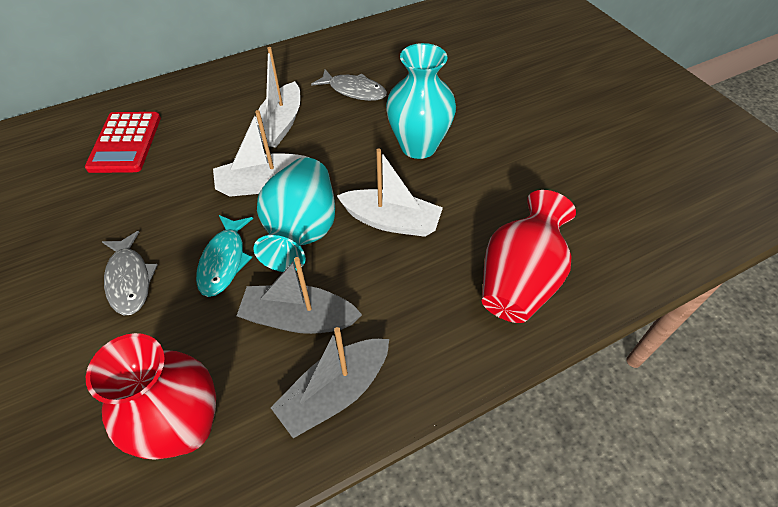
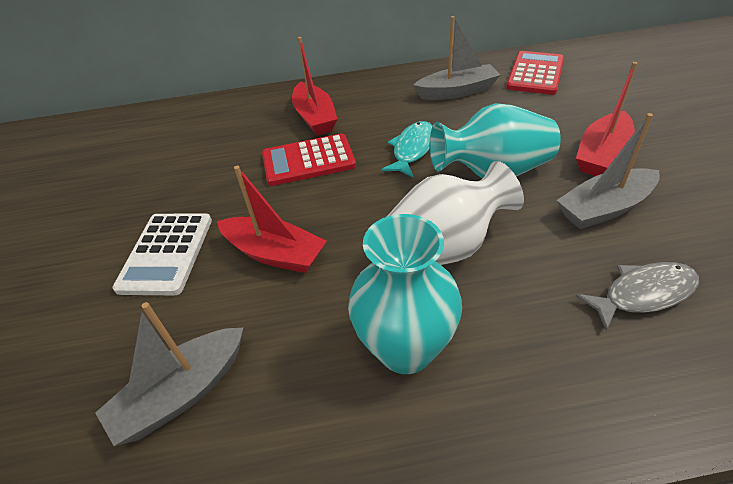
grey boat: [237,257,362,334] [271,327,389,438] = 2 -> [95,302,243,446] [413,16,500,100] [557,113,660,229] = 3
grey fish: [102,231,157,315] [311,69,387,101] = 2 -> [575,262,699,331] = 1
red boat: none = 0 -> [217,166,327,273] [292,37,337,135] [576,62,637,176] = 3
red calculator: [85,112,161,173] = 1 -> [262,133,356,186] [506,51,564,95] = 2
red vase: [86,333,216,460] [482,190,576,323] = 2 -> none = 0
white boat: [213,110,309,197] [255,47,301,148] [337,149,443,237] = 3 -> none = 0
white calculator: none = 0 -> [112,213,212,295] = 1
white vase: none = 0 -> [387,161,524,265] = 1

